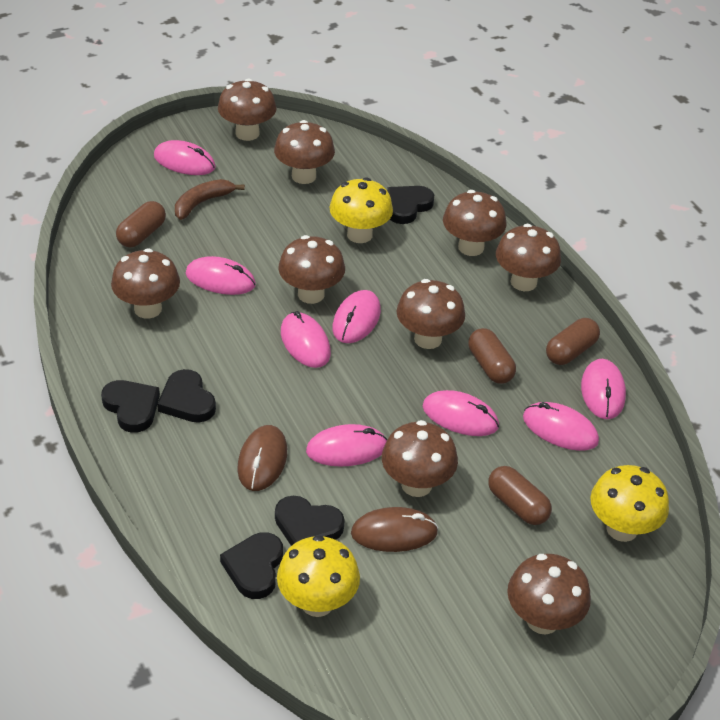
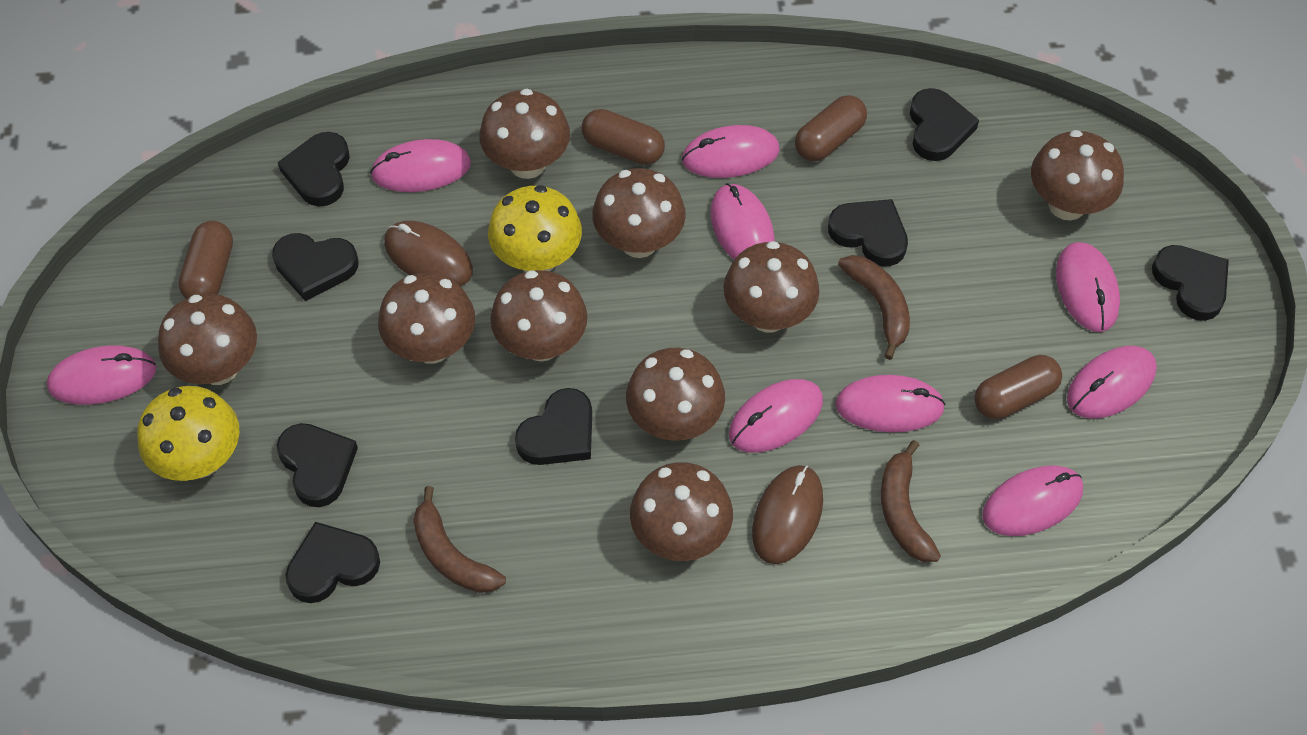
black heart: [101,380,160,433] [157,369,216,423] [220,532,283,599] [275,496,345,546] [387,186,434,224] = 5 -> [272,233,359,301] [277,423,358,507] [278,132,350,206] [285,522,380,603] [515,388,592,465] [828,199,908,266] [910,88,979,161] [1152,245,1229,321] = 8
brown banana: [175,179,245,220] = 1 -> [413,486,506,593] [838,255,910,360] [881,440,941,562] = 3
pink mouse: [154,140,216,175] [186,256,256,295] [281,311,331,368] [306,424,387,467] [333,290,381,343] [423,390,499,436] [523,402,599,451] [581,359,626,419] = 8 -> [47,345,157,405] [370,139,471,192] [682,125,779,178] [711,183,775,260] [729,379,823,453] [835,375,945,432] [982,465,1083,536] [1056,242,1120,332] [1067,346,1157,418] = 9
yellow mushroom: [277,535,360,617] [329,177,393,243] [590,465,669,542] = 3 -> [137,386,239,481] [488,185,582,272] = 2

